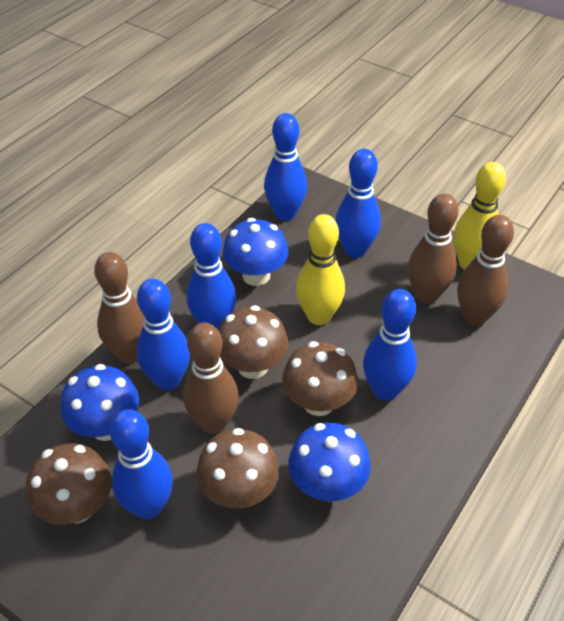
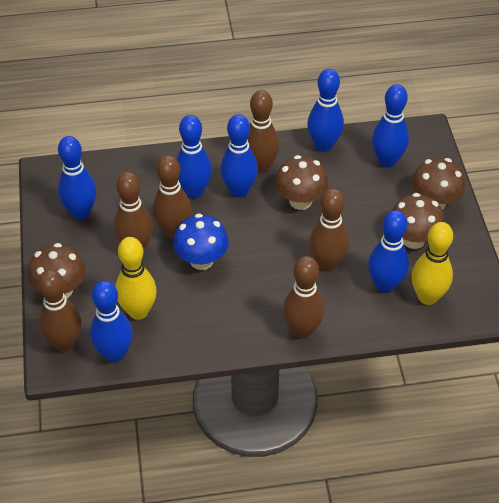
blue bowling pin: [110,409,173,519] [137,279,190,390] [187,223,236,330] [264,113,307,221] [335,149,381,258] [363,289,417,401] = 6 -> [58,136,97,219] [90,280,133,363] [176,115,212,198] [220,114,258,198] [307,69,344,152] [368,210,409,293] [372,84,409,168] = 7
blue mushroom: [61,364,139,441] [223,218,288,286] [288,423,371,501] = 3 -> [173,213,229,270] = 1
brown bowling pin: [94,252,144,364] [183,322,239,434] [408,194,459,304] [457,215,514,326] = 4 -> [38,269,81,352] [114,172,153,252] [152,155,191,239] [248,90,279,174] [283,256,325,339] [309,188,349,272] = 6

